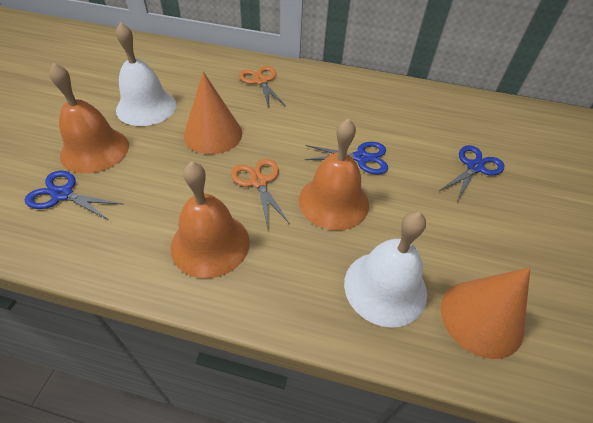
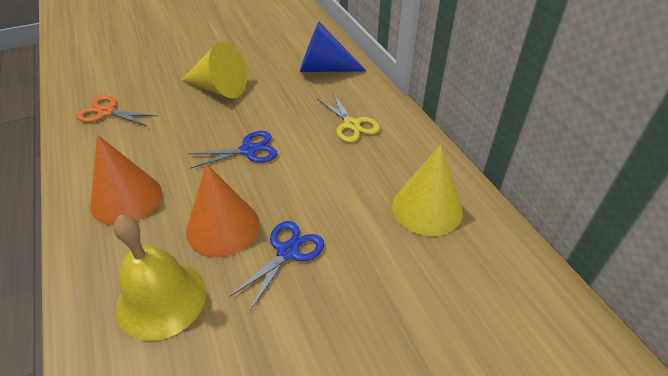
blue cone: none = 0 -> [300,22,366,72] = 1
blue scissors: [25,171,124,220] [304,142,388,175] [439,145,505,203] = 3 -> [188,131,278,169] [229,221,324,311] = 2
orange bell: [49,63,129,174] [171,161,250,278] [299,118,369,231] = 3 -> none = 0
orange scissors: [231,159,290,227] [239,66,286,107] = 2 -> [76,95,158,127] = 1
white bell: [116,22,176,126] [344,211,427,328] = 2 -> none = 0
yellow bell: none = 0 -> [113,215,206,341] = 1
yellow cone: none = 0 -> [182,42,247,99] [392,144,463,236] = 2
yellow scissors: none = 0 -> [318,93,380,143] = 1

